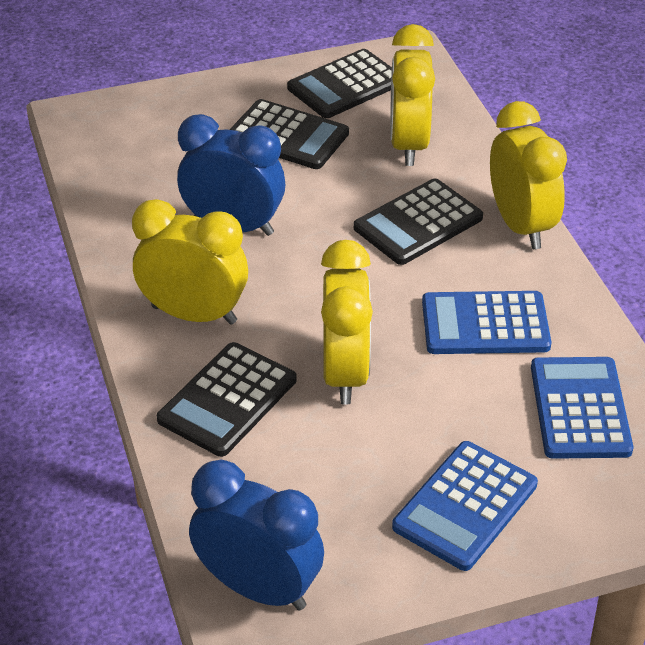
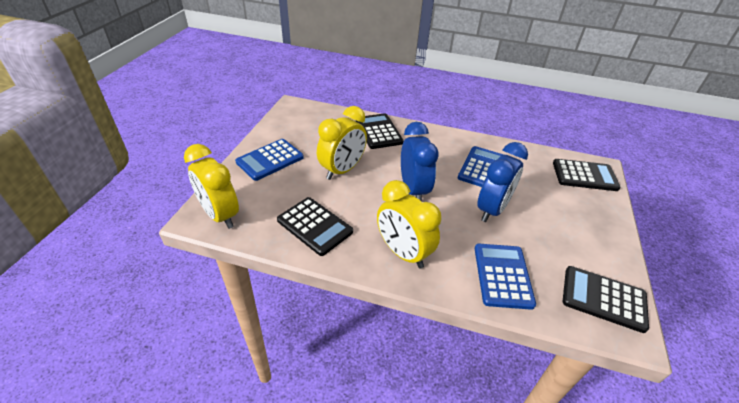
yellow clock: [132,199,248,325] [321,240,373,405] [390,24,435,166] [490,101,567,249] = 4 -> [184,144,239,229] [317,106,367,180] [377,180,441,269] = 3

